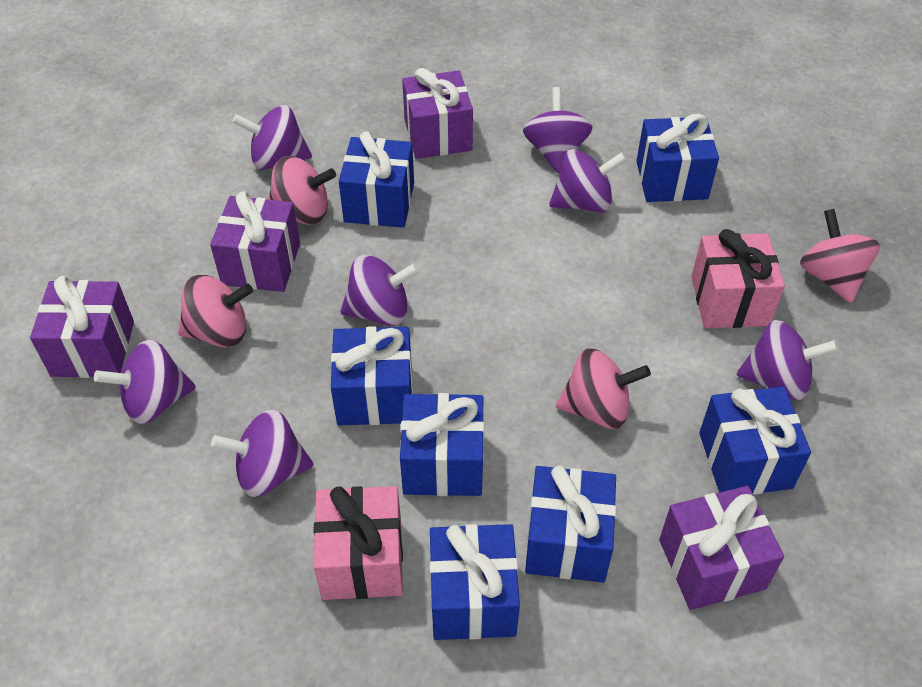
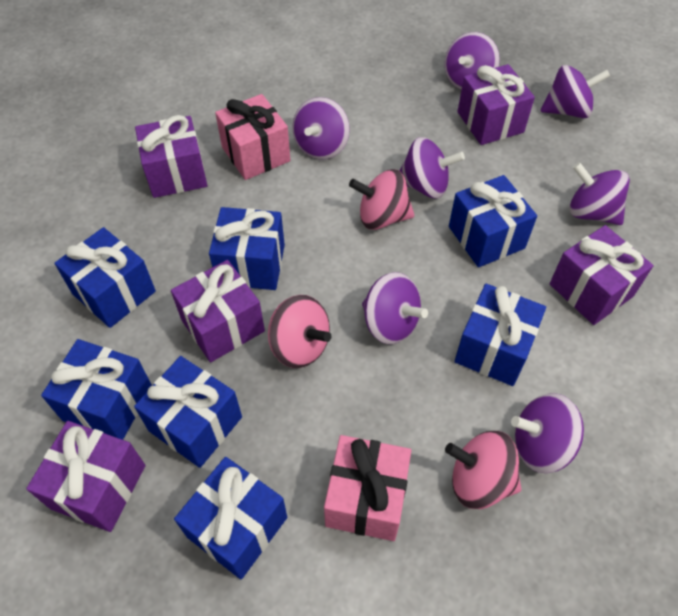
pink spinning top: [178,275,253,347] [268,156,336,225] [556,348,651,429] [800,209,880,303] = 4 -> [268,295,332,368] [349,169,415,230] [445,431,521,509] = 3
purple gift: [30,276,134,378] [210,191,300,292] [402,68,473,159] [659,486,784,610] = 4 -> [26,421,145,532] [135,115,208,198] [171,260,265,362] [457,64,535,145] [550,225,654,325] = 5

